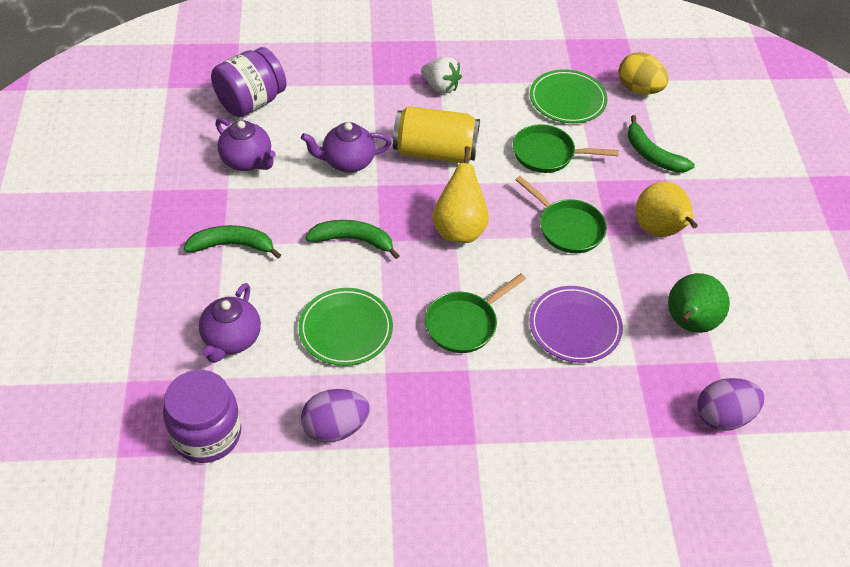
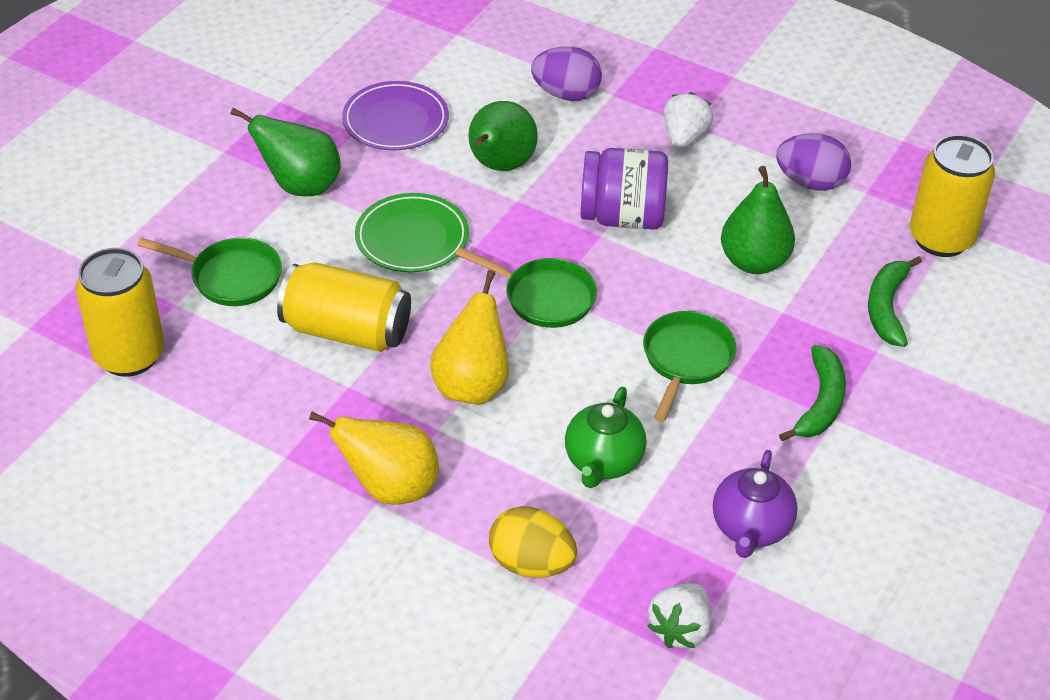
green banana: [184,225,281,258] [306,220,400,259] [628,115,695,173] = 3 -> [779,345,846,441] [868,256,922,347] = 2
green pear: [668,273,730,333] = 1 -> [230,108,341,197] [468,101,538,171] [721,166,795,274] = 3
green plate: [298,288,393,366] [530,69,607,123] = 2 -> [355,193,469,272] = 1
green teapot: none = 0 -> [565,387,647,488] = 1
purple jar: [163,370,241,463] [211,47,287,117] = 2 -> [581,148,668,229] = 1
purple teapot: [199,283,261,363] [215,118,276,171] [301,122,391,173] = 3 -> [713,450,798,558] = 1
white strawberry: [421,57,462,94] = 1 -> [647,583,711,648] [664,92,713,149] = 2
yellow can: [393,106,480,163] = 1 -> [76,248,164,377] [277,262,411,352] [910,135,995,257] = 3

